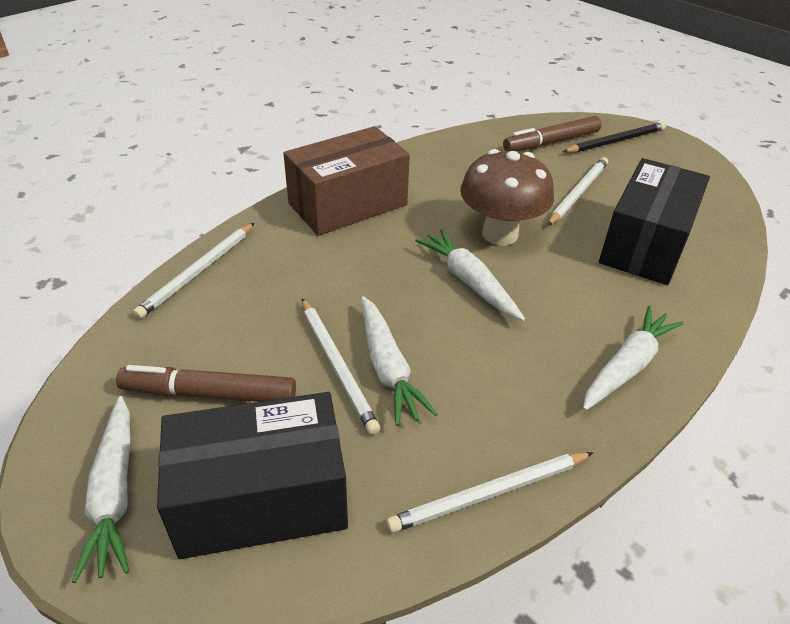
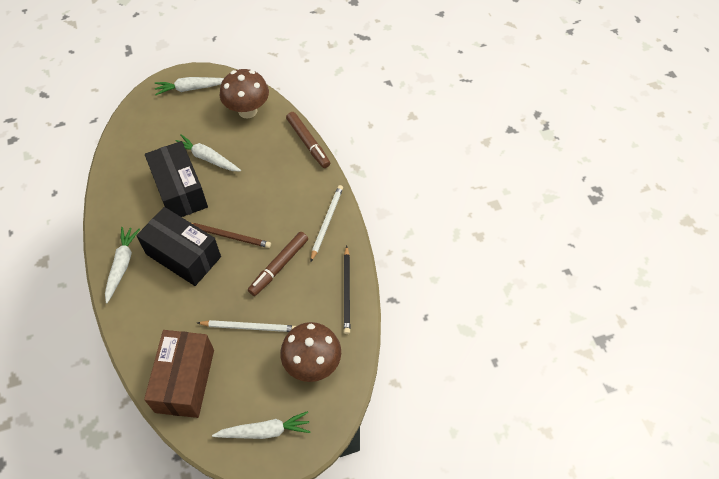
brown mushroom: [460,149,554,245] = 1 -> [220,69,269,118] [280,322,341,382] = 2
brown pencil: none = 0 -> [192,223,271,248] = 1
white pencil: [133,223,255,319] [302,298,381,435] [386,452,594,533] [548,157,608,226] = 4 -> [198,320,296,332] [310,185,343,262] = 2

